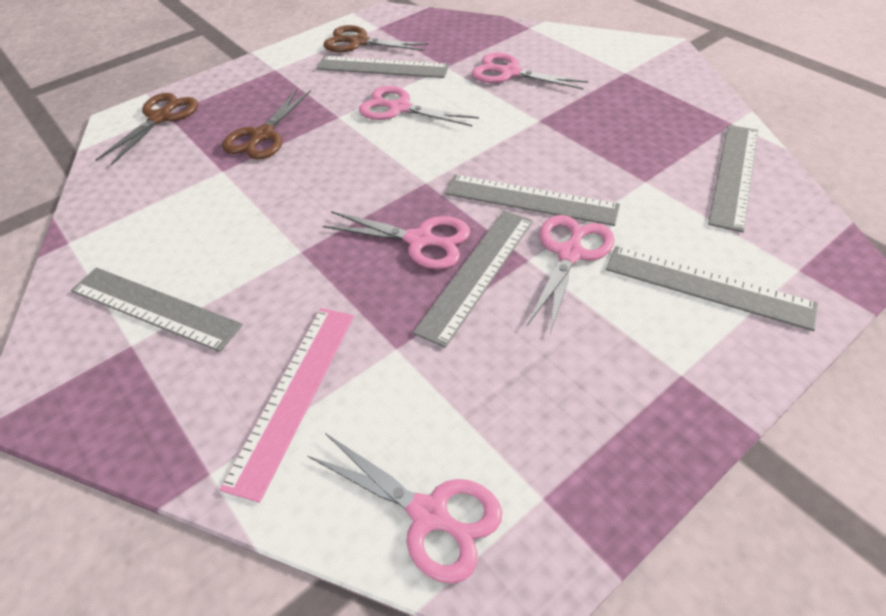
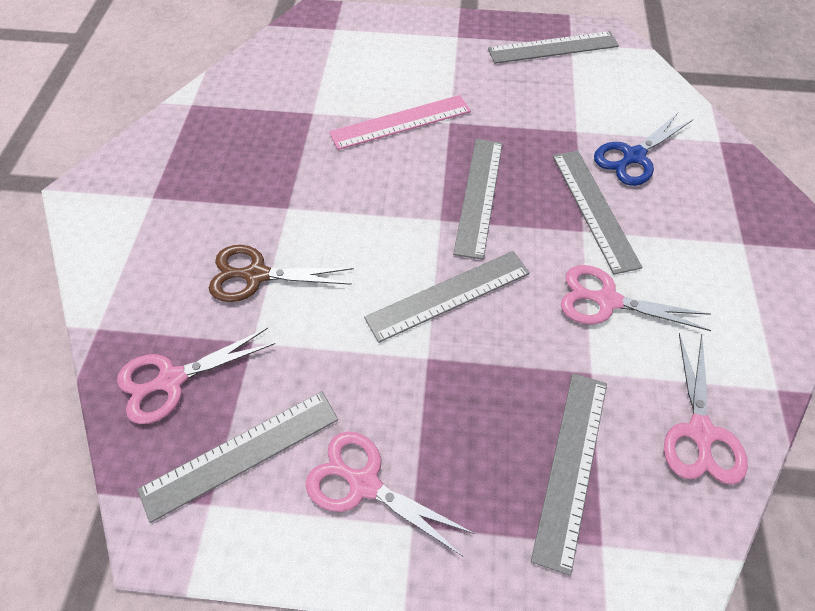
blue scissors: none = 0 -> [594,113,693,186] = 1
brown scissors: [96,93,198,166] [222,89,311,159] [324,25,429,52] = 3 -> [209,245,353,302] = 1
pink scissors: [308,433,502,584] [323,211,470,269] [359,86,479,126] [472,53,588,89] [527,215,615,334] = 5 -> [117,328,275,424] [305,431,475,557] [561,265,711,331] [664,333,748,485] = 4

